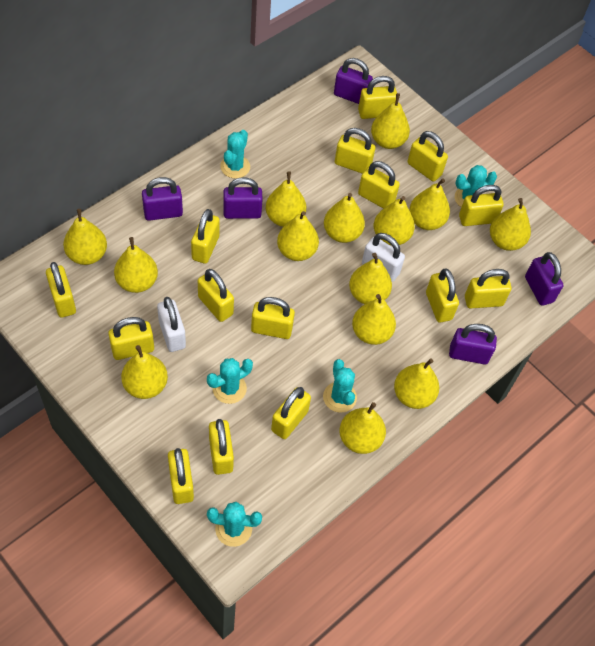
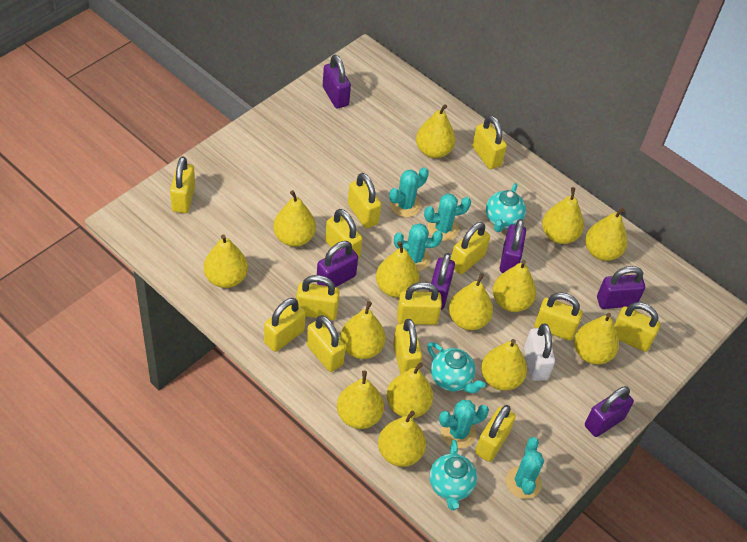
purple padlock: [142,177,183,221] [223,177,263,219] [334,58,373,104] [449,324,497,364] [525,252,563,306] = 5 -> [317,241,358,287] [323,55,351,109] [429,253,455,310] [500,219,526,273] [585,386,634,437] [597,266,645,309] = 6
turquoise teapot: none = 0 -> [427,342,485,393] [429,440,477,510] [486,183,526,232] = 3
white padlock: [157,297,186,352] [362,233,405,282] = 2 -> [524,324,555,381] = 1
yellow padlock: [46,262,76,318] [108,317,154,360] [168,448,194,504] [191,209,219,264] [198,269,234,322] [209,419,234,475] [251,297,295,339] [271,387,311,439] [335,128,375,174] [358,76,397,119] [358,161,400,209] [408,131,448,182] [426,269,459,323] [459,185,504,226] [465,269,512,309] = 15 -> [170,156,195,213] [264,298,306,352] [296,275,340,320] [307,315,346,372] [325,209,363,259] [348,173,381,228] [393,319,422,374] [397,282,442,325] [451,222,490,274] [472,115,507,169] [475,405,516,462] [534,293,583,341] [614,302,661,352] = 13

